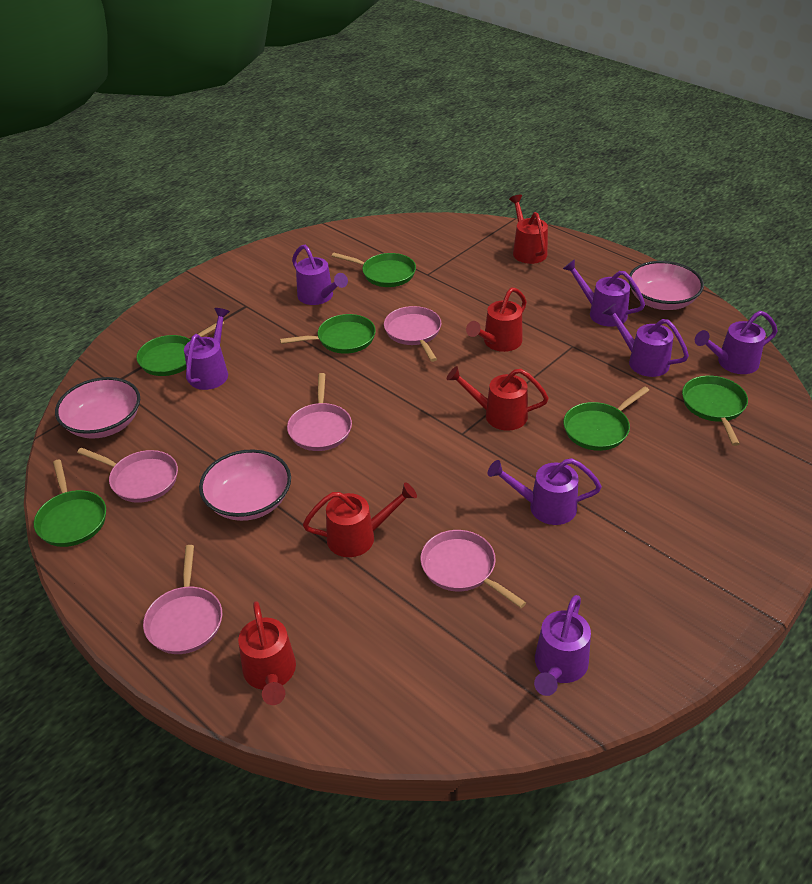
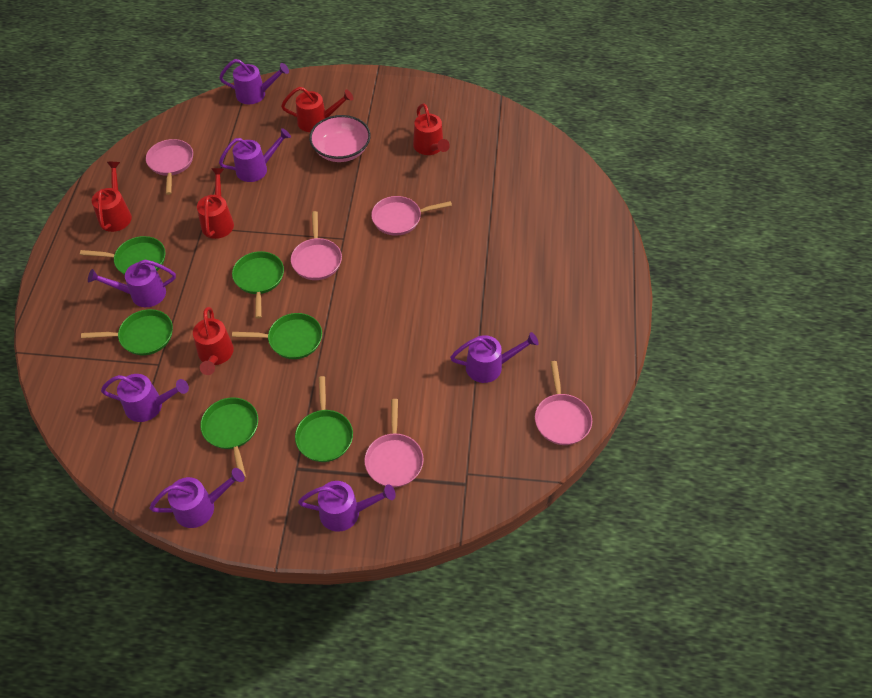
pink bowl: [55,377,140,439] [199,449,291,521] [629,261,704,310] = 3 -> [309,115,371,162] = 1

